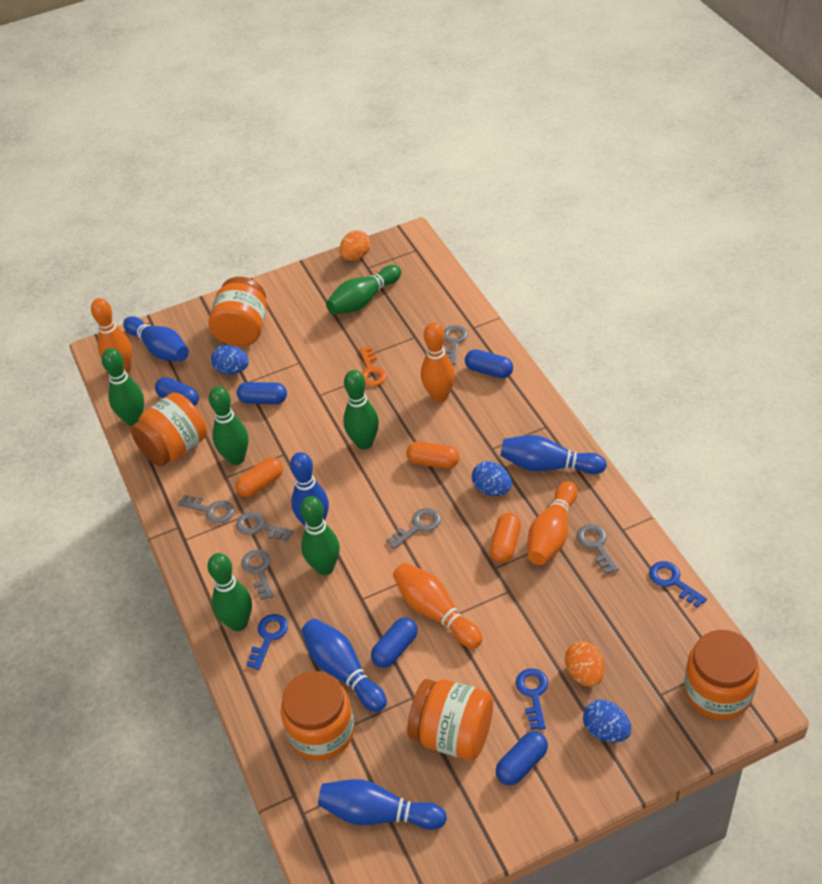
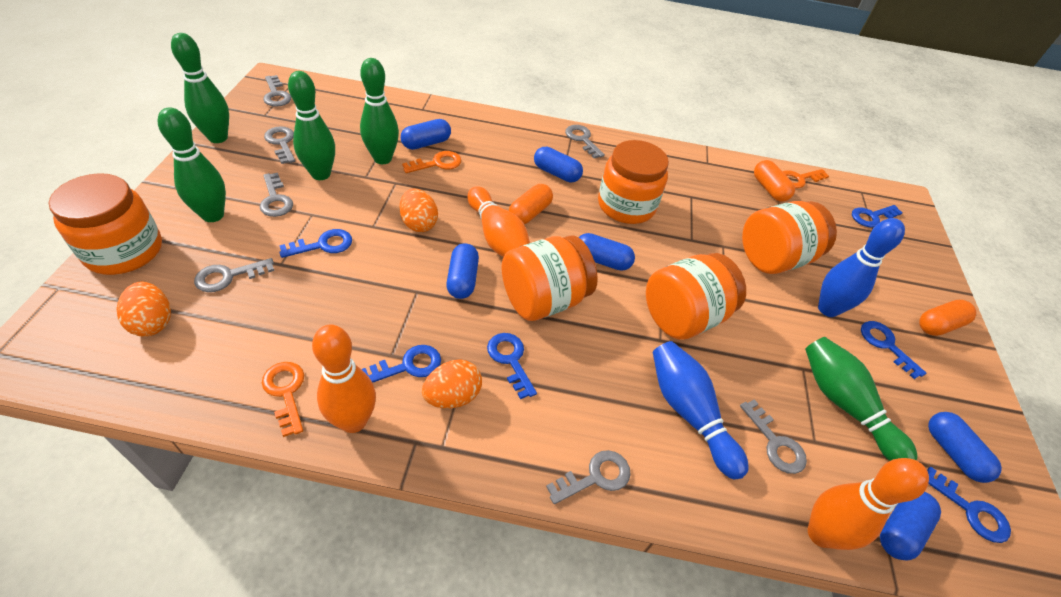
blue bowling pin: [123,316,189,361] [290,452,329,526] [301,619,387,712] [318,779,447,830] [500,435,607,474] = 5 -> [653,341,749,479] [818,218,905,317] = 2
blue capsule: [155,377,199,406] [237,382,287,404] [371,617,418,668] [465,349,513,378] [496,731,548,786] = 5 -> [401,119,451,150] [446,243,479,299] [534,147,583,182] [579,233,635,271] [880,492,941,561] [928,412,1002,483] = 6
blue egg: [211,345,249,375] [472,461,512,496] [583,700,631,742] = 3 -> none = 0
blue key: [247,614,288,670] [516,668,548,730] [649,561,707,608] = 3 -> [279,229,352,258] [361,345,441,383] [487,333,537,399] [852,205,903,227] [861,321,926,379] [927,466,1011,543] = 6
green bowling pin: [102,348,144,426] [207,553,252,631] [209,386,248,465] [300,496,340,575] [326,265,401,315] [343,370,379,450] = 6 -> [158,107,226,222] [171,33,229,143] [288,71,335,180] [360,58,399,164] [805,337,917,461] = 5
grey key: [178,495,234,524] [236,511,294,541] [241,549,274,600] [386,508,441,549] [444,325,468,365] [577,524,619,574] = 6 -> [194,258,274,292] [260,173,293,217] [263,75,291,107] [264,126,295,164] [546,450,631,504] [565,125,605,158] [740,399,807,474] = 7
orange bowling pin: [91,298,132,374] [393,563,482,648] [421,322,455,402] [528,481,578,565] = 4 -> [312,324,376,433] [467,186,530,257] [808,458,929,550] = 3
orange egg: [340,230,371,261] [565,641,604,687] = 2 -> [117,282,171,337] [400,189,438,232] [422,359,482,408] = 3
orange key: [360,347,386,387] = 1 -> [262,362,304,437] [402,151,461,173] [782,169,829,188] = 3

